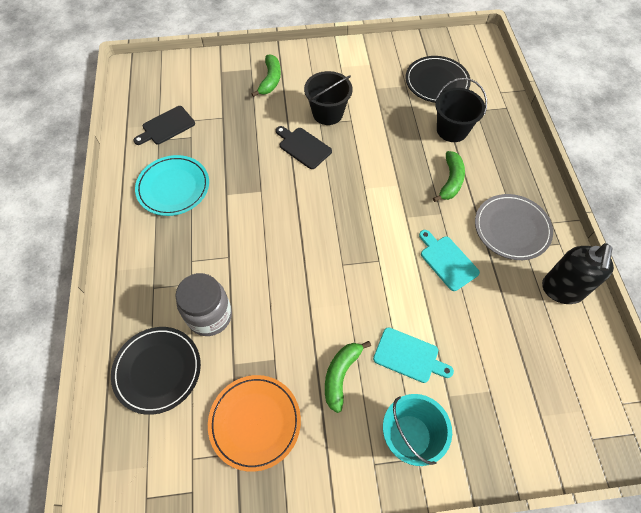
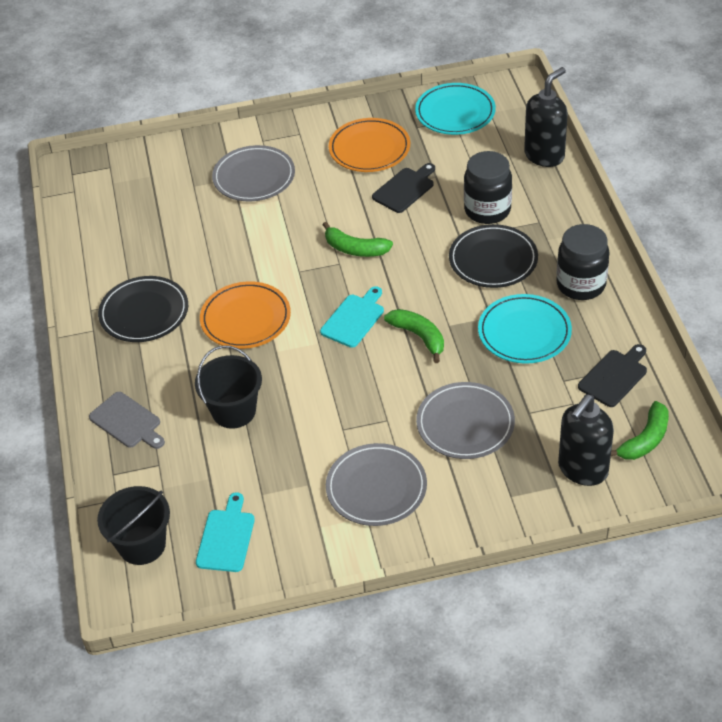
black jar: none = 0 -> [464,151,512,224] [556,224,610,300] = 2
black soap dispenser: [542,243,614,304] = 1 -> [524,67,568,167] [558,394,614,486] = 2
grey cutting board: none = 0 -> [89,392,165,449] = 1
grey jar: [175,273,232,336] = 1 -> none = 0
grey plate: [475,194,553,260] = 1 -> [212,145,295,201] [326,443,427,526] [416,382,515,459] = 3
orange plate: [208,375,301,472] = 1 -> [200,281,291,349] [328,118,410,172] = 2
turquoise bucket: [383,394,452,466] = 1 -> none = 0
turquoise plate: [135,155,209,216] = 1 -> [415,83,496,135] [478,294,572,364] = 2

